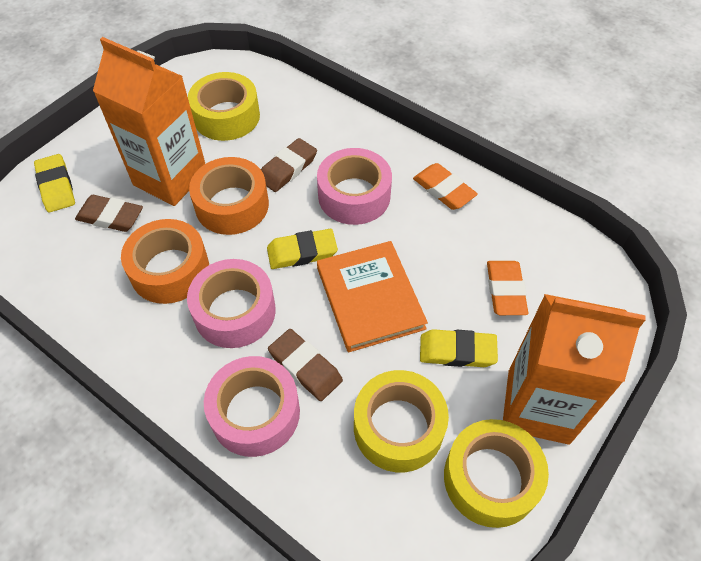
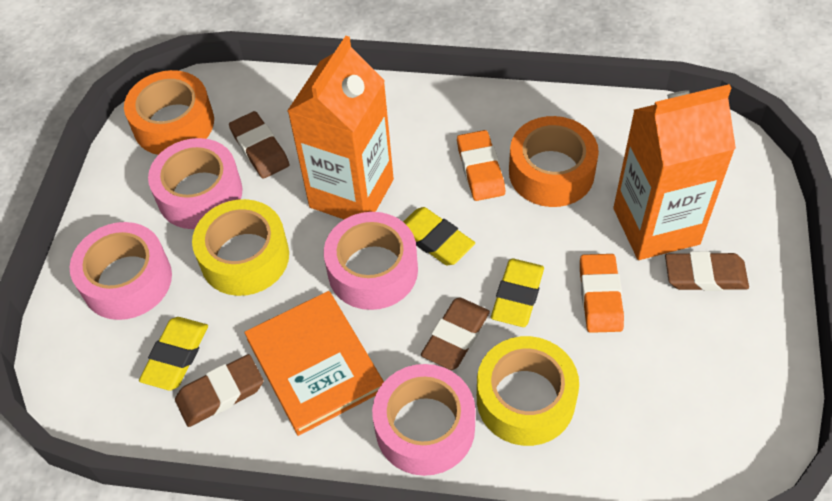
brown eraser: [75,195,143,232] [261,138,317,192] [268,329,343,401] = 3 -> [175,354,263,427] [229,111,290,179] [421,297,490,370] [665,251,749,291] = 4
pink tape: [187,259,276,348] [204,356,300,457] [317,148,392,225] = 3 -> [70,222,172,320] [148,138,242,229] [324,212,418,310] [372,364,475,476] = 4
yellow tape: [188,72,260,141] [354,370,449,472] [444,419,549,528] = 3 -> [192,199,289,296] [477,336,579,446] = 2

